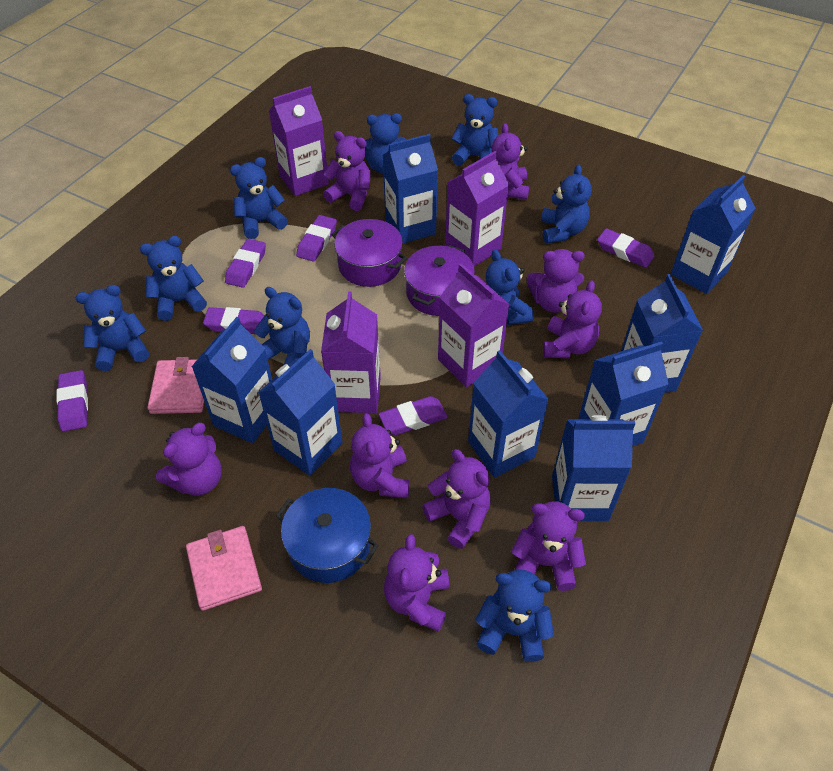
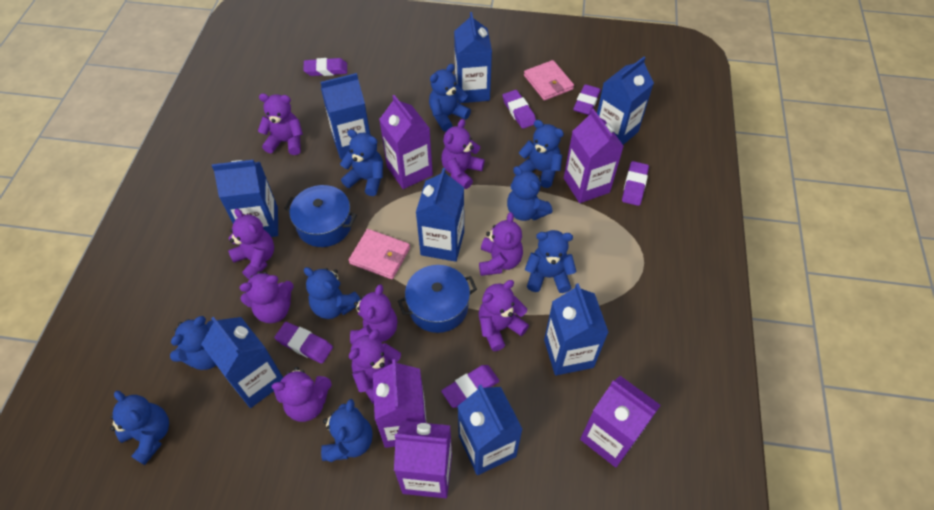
blue pot: [276,488,379,583] = 1 -> [284,185,357,247] [398,265,477,333] = 2
purple carton: [269,86,329,196] [321,291,381,413] [438,263,510,387] [445,151,509,267] = 4 -> [373,359,427,448] [379,95,433,189] [394,421,452,498] [564,109,624,203] [580,376,661,467] = 5
purple pot: [331,219,407,287] [404,245,475,316] = 2 -> none = 0

